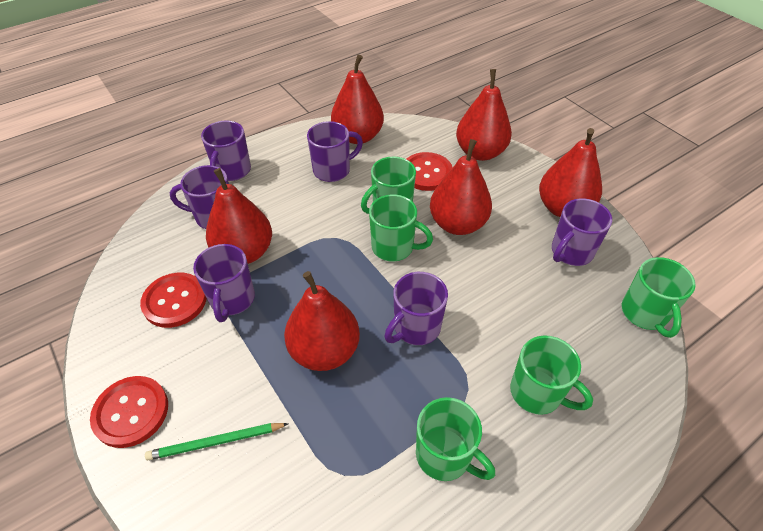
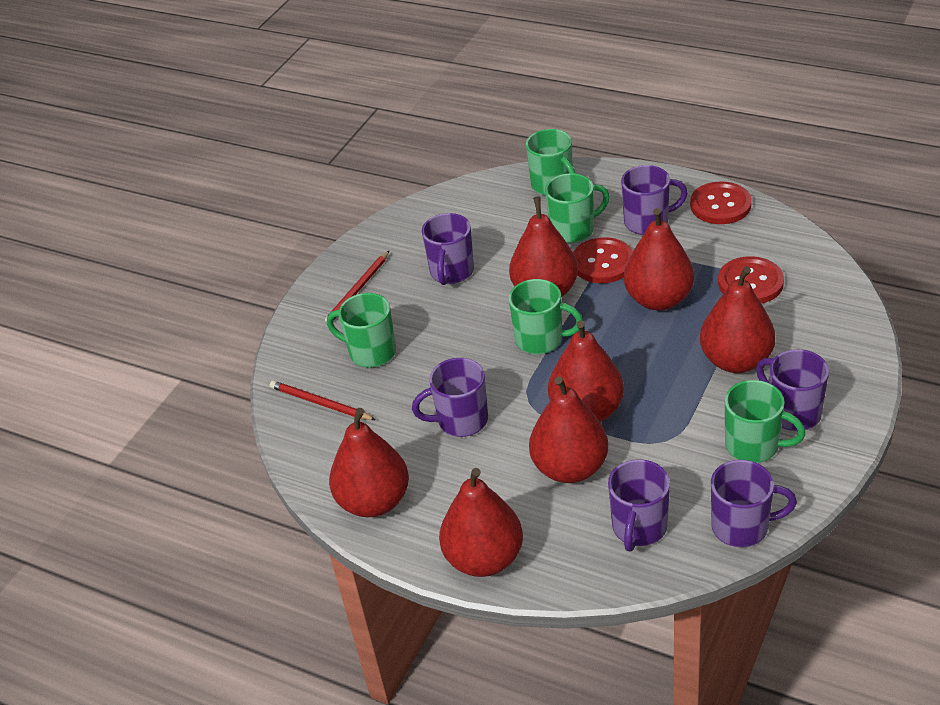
green pencil: [145,423,289,460] = 1 -> none = 0
red pear: [206,168,272,264] [284,271,360,371] [331,55,384,144] [430,139,492,235] [456,69,512,161] [539,128,602,217] = 6 -> [329,408,409,517] [439,468,523,577] [509,197,578,297] [529,376,608,483] [548,320,624,422] [624,208,694,311] [700,266,775,373] = 7
red pencil: none = 0 -> [270,381,376,420] [325,251,389,323] = 2

